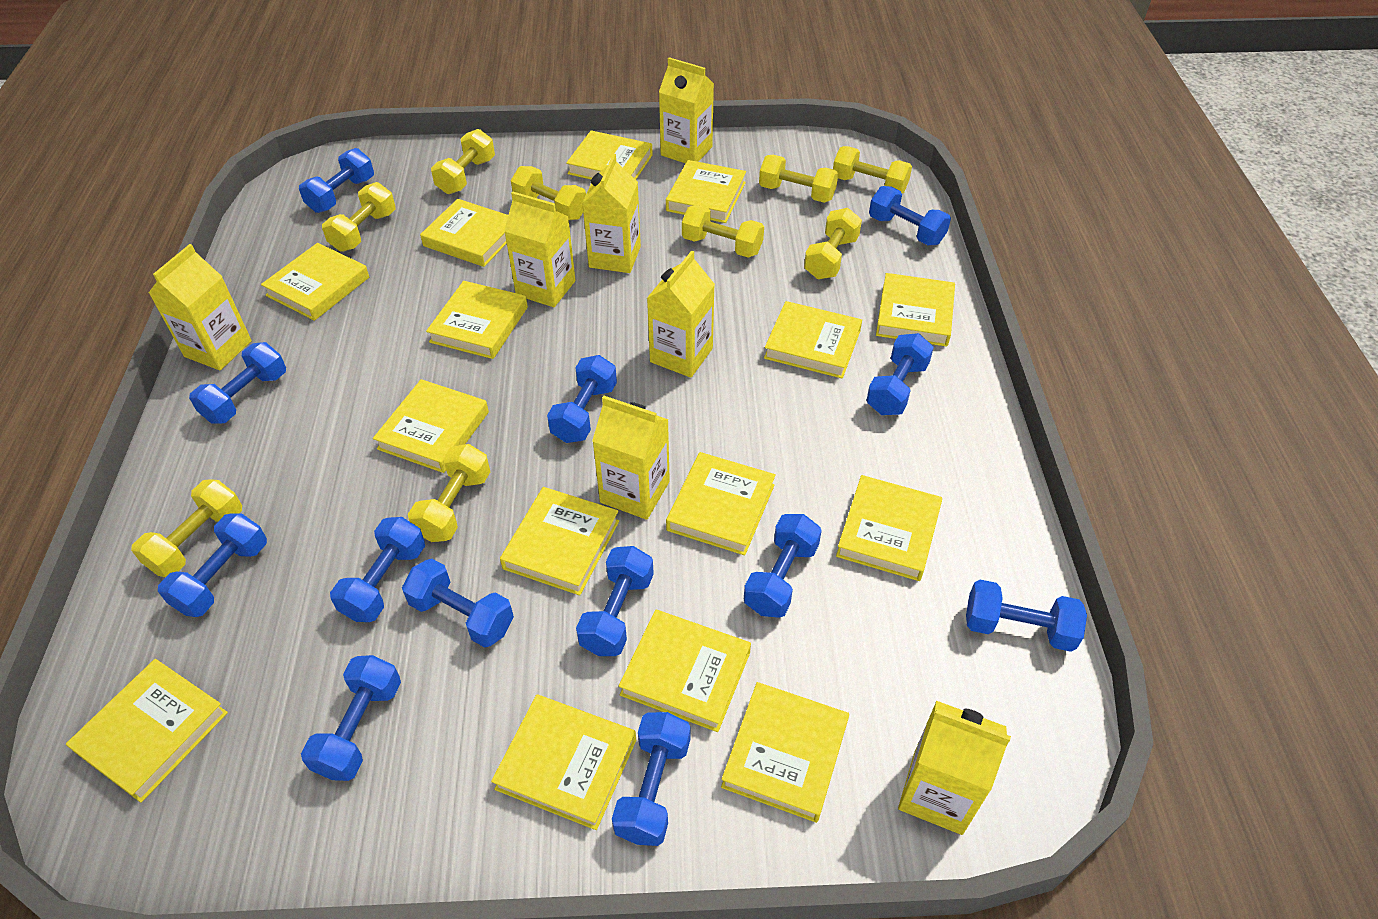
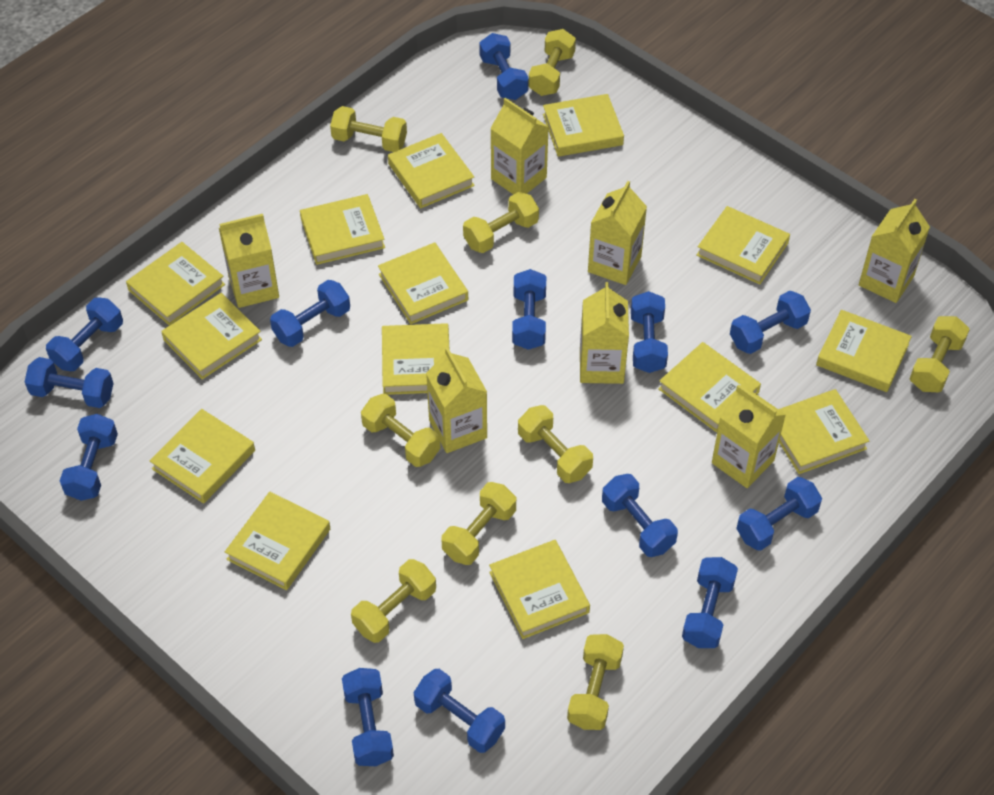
yellow book: [66,659,228,803] [261,243,369,321] [373,379,489,473] [420,199,508,267] [426,281,528,359] [491,695,636,830] [500,487,619,595] [566,130,653,180] [619,610,751,732] [666,160,746,223] [666,452,776,555] [721,682,849,823] [764,301,862,379] [836,475,942,581] [876,273,955,347] = 15 -> [126,242,225,326] [149,409,255,504] [161,293,262,379] [225,492,330,590] [300,194,385,265] [378,242,468,324] [382,323,450,395] [388,133,475,208] [489,540,590,639] [543,94,624,157] [658,342,761,432] [696,206,790,285] [778,389,869,474] [816,310,912,392] = 14

